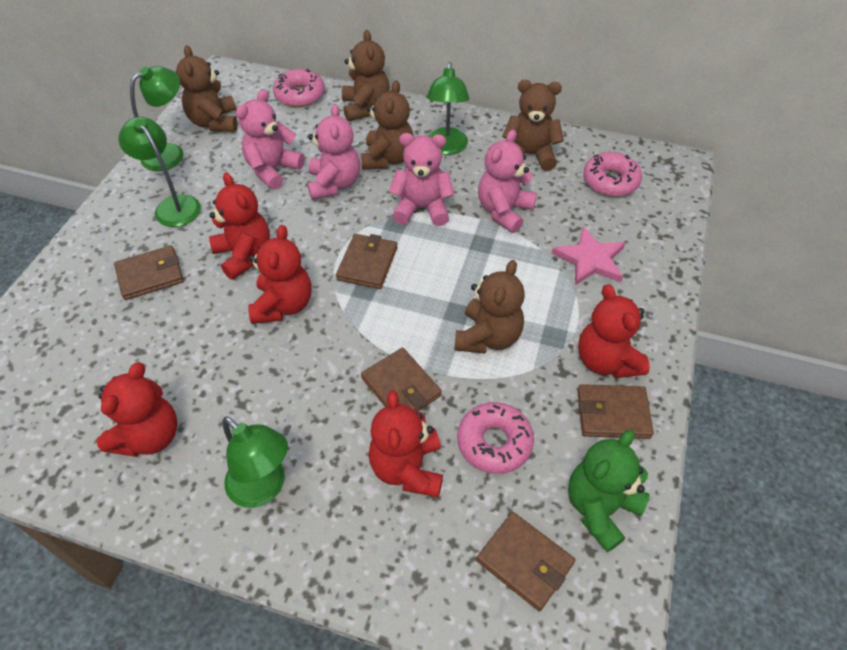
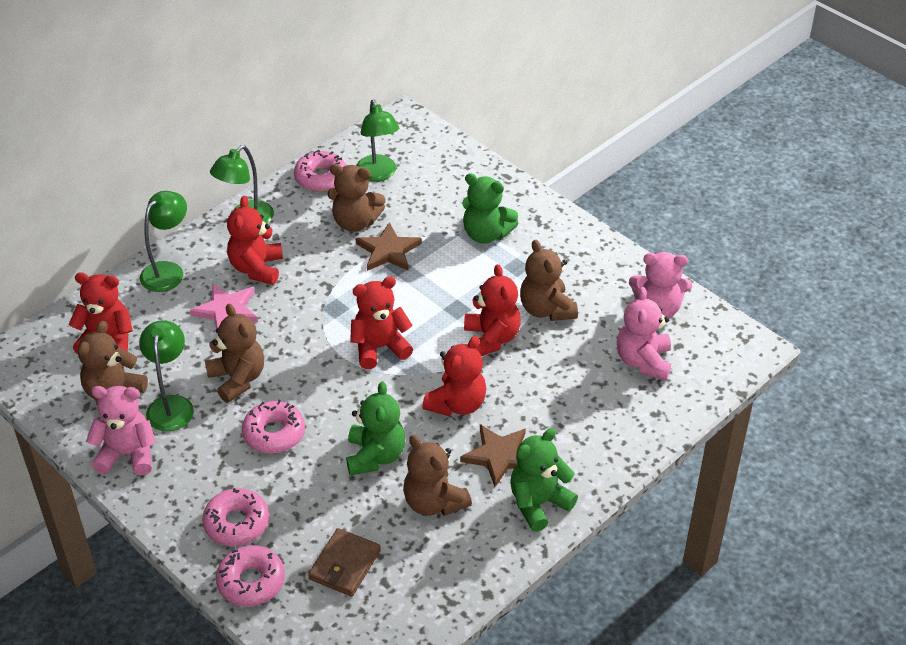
brown star: none = 0 -> [356,222,422,271] [460,424,526,487] = 2
brown wallet: [114,245,184,300] [336,234,397,289] [361,348,442,412] [476,512,575,611] [577,384,654,439] = 5 -> [308,528,381,597] = 1
green teddy bear: [568,430,650,552] = 1 -> [346,381,405,476] [462,173,518,244] [510,428,578,532] = 3
pink donut: [273,69,325,107] [457,402,534,474] [583,152,642,197] = 3 -> [202,488,269,546] [216,545,285,606] [242,400,305,453] [294,150,346,191] = 4
pink teddy bear: [236,89,305,190] [307,104,360,200] [389,133,454,226] [478,129,537,233] = 4 -> [86,386,156,475] [617,287,671,380] [629,252,692,318] = 3

